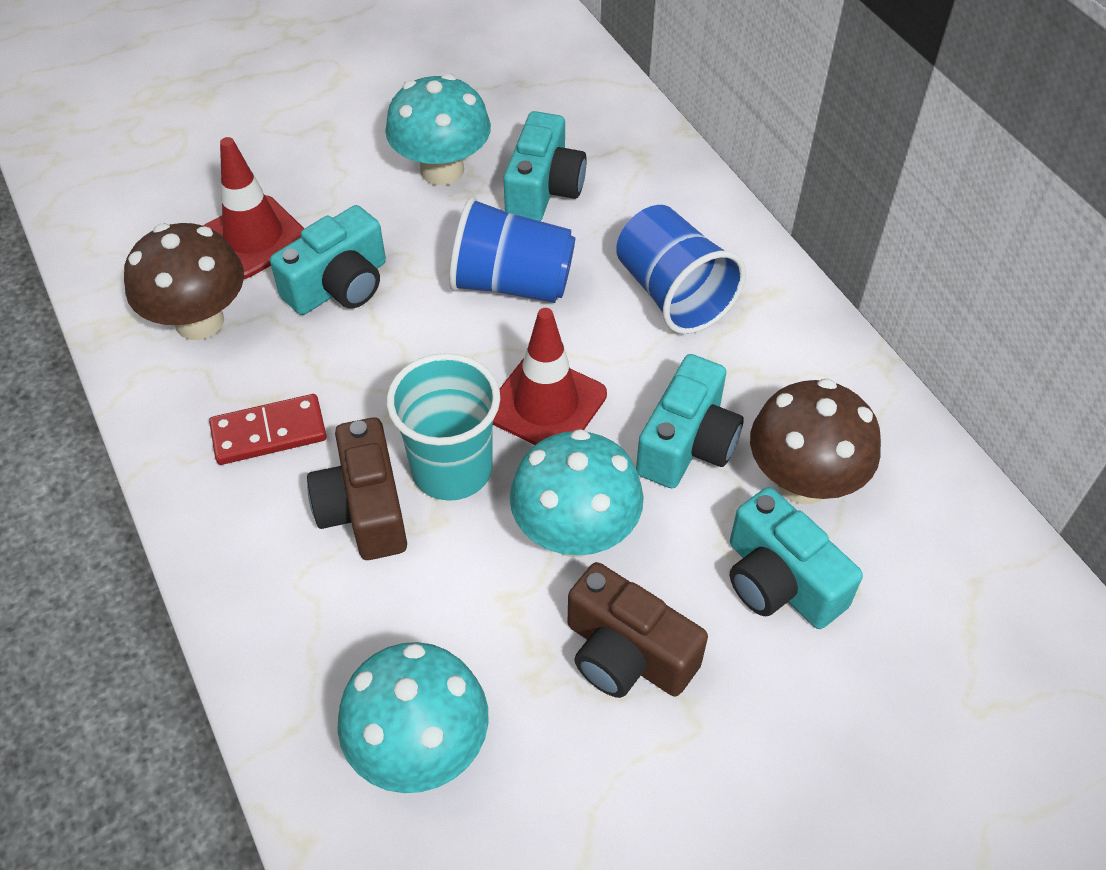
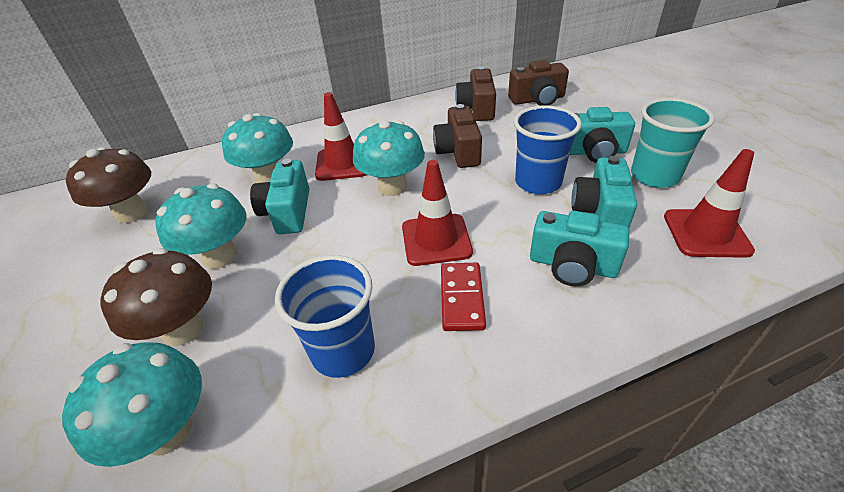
brown camera: [307,417,407,560] [568,562,708,698] = 2 -> [433,104,482,168] [455,66,496,121] [508,60,569,106] = 3
red traffic cone: [203,137,304,279] [493,308,607,445] = 2 -> [315,92,366,181] [402,160,473,266] [664,149,755,258] = 3
turquoise mushroom: [337,642,489,793] [385,74,491,186] [510,429,644,557] = 3 -> [62,342,202,467] [155,184,246,269] [222,113,293,183] [353,120,425,196] = 4

